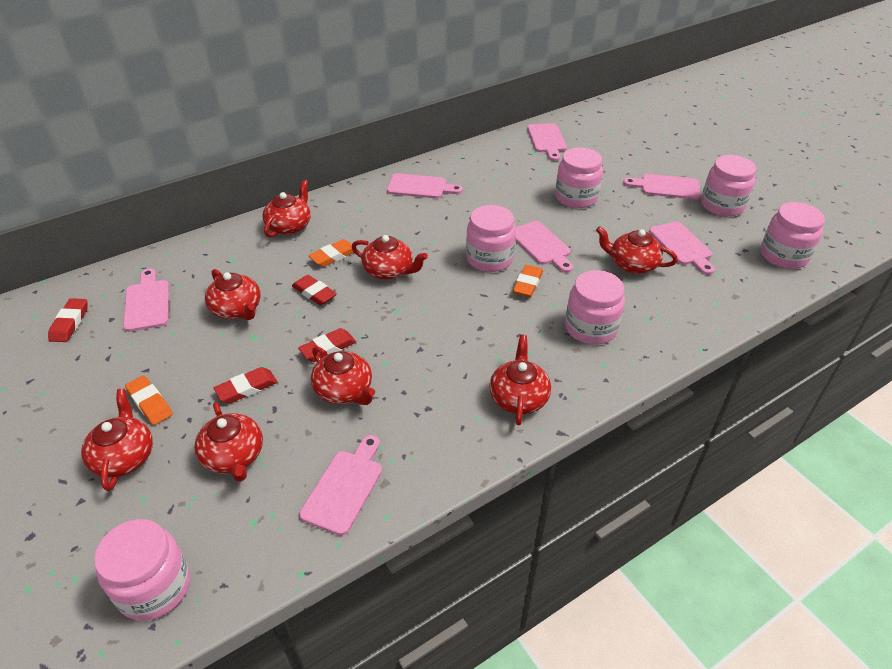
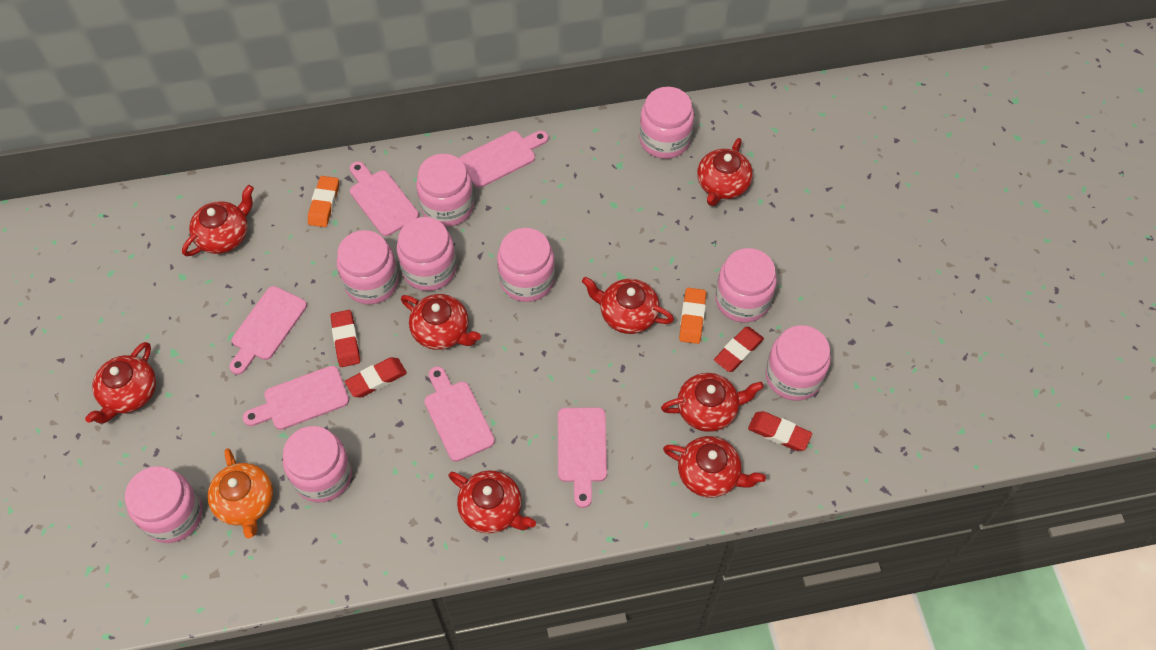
orange eraser: [125,375,173,425] [308,239,358,267] [513,265,543,297] = 3 -> [308,176,339,227] [679,288,706,344] = 2
orange teapot: none = 0 -> [207,448,273,539] = 1
pink cutting board: [123,268,169,332] [299,435,382,536] [387,173,463,199] [516,221,573,273] [527,123,567,161] [623,174,701,200] [649,221,715,275] = 7 -> [229,286,307,375] [243,366,349,430] [350,161,419,236] [424,366,495,462] [459,131,548,188] [558,407,607,508] = 6
pink jar: [94,519,190,621] [466,205,516,272] [555,148,603,208] [565,270,625,345] [701,155,756,217] [761,202,825,269] = 6 -> [125,466,202,543] [283,426,352,502] [337,230,399,304] [397,217,457,291] [416,154,474,227] [497,228,555,302] [639,87,694,159] [715,248,777,323] [765,325,831,401] = 9

